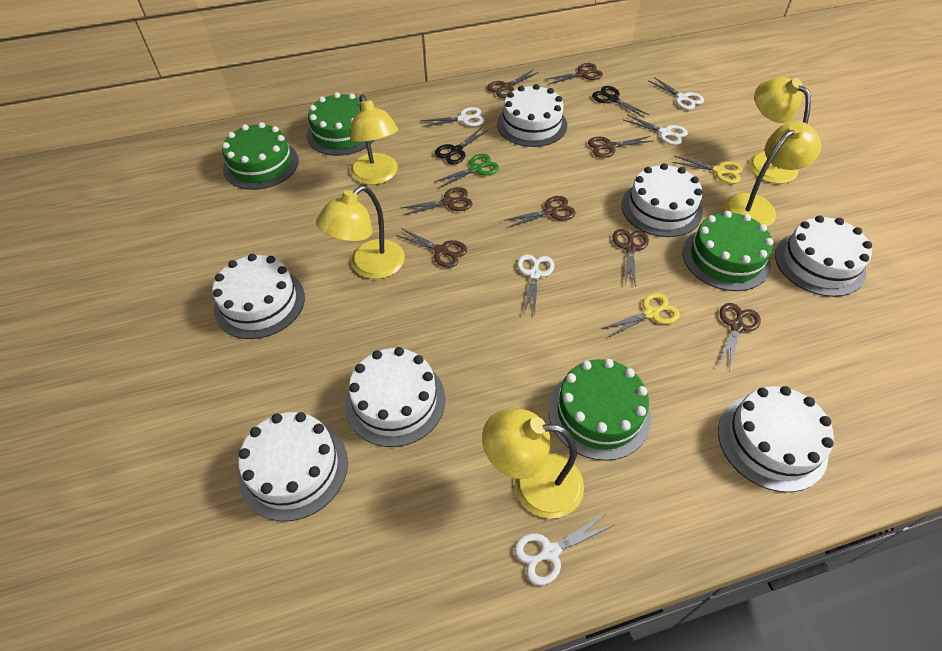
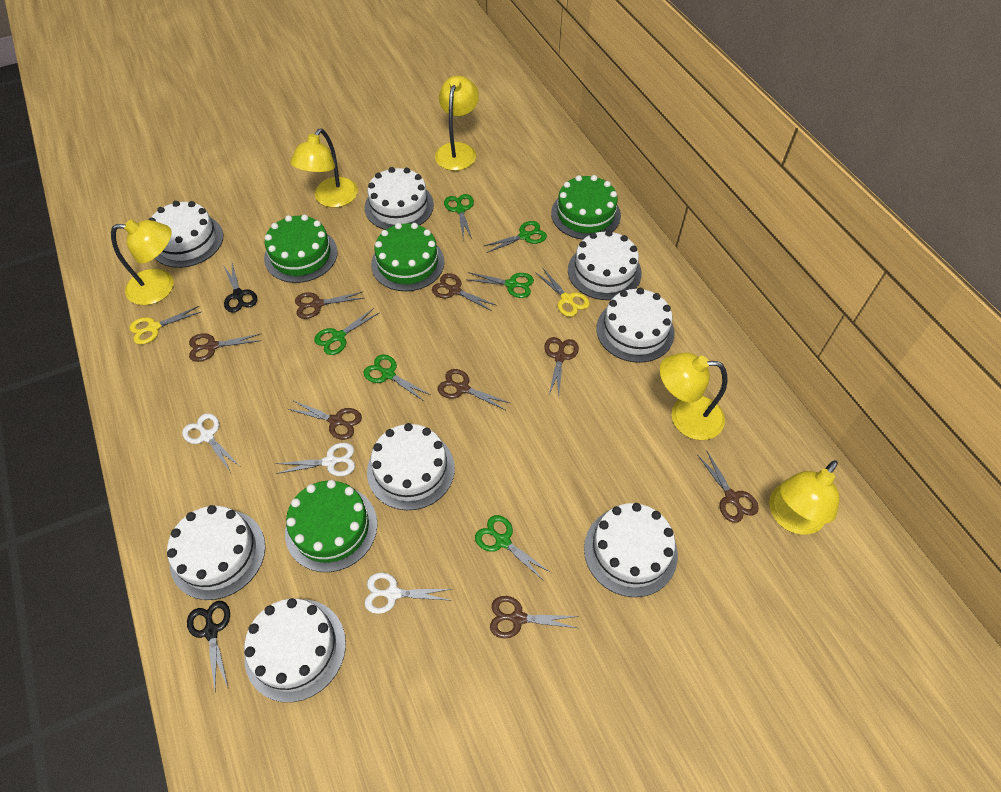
green scissors: [434,154,499,188] = 1 -> [314,308,380,355] [363,354,430,401] [444,194,474,239] [466,272,534,298] [475,515,551,581] [484,221,547,253] = 6
white cake: [212,254,305,339] [238,412,348,521] [345,347,445,447] [497,84,567,147] [621,163,703,237] [718,386,834,492] [775,215,872,297] = 7 -> [148,201,224,268] [167,505,265,600] [244,598,346,702] [365,167,434,230] [367,423,455,510] [568,230,642,300] [584,503,678,597] [596,288,675,363] = 8
white scissors: [420,107,484,127] [514,514,614,585] [517,254,554,315] [624,115,688,145] [649,77,704,110] = 5 -> [182,413,239,471] [275,443,355,476] [365,573,452,614] = 3

